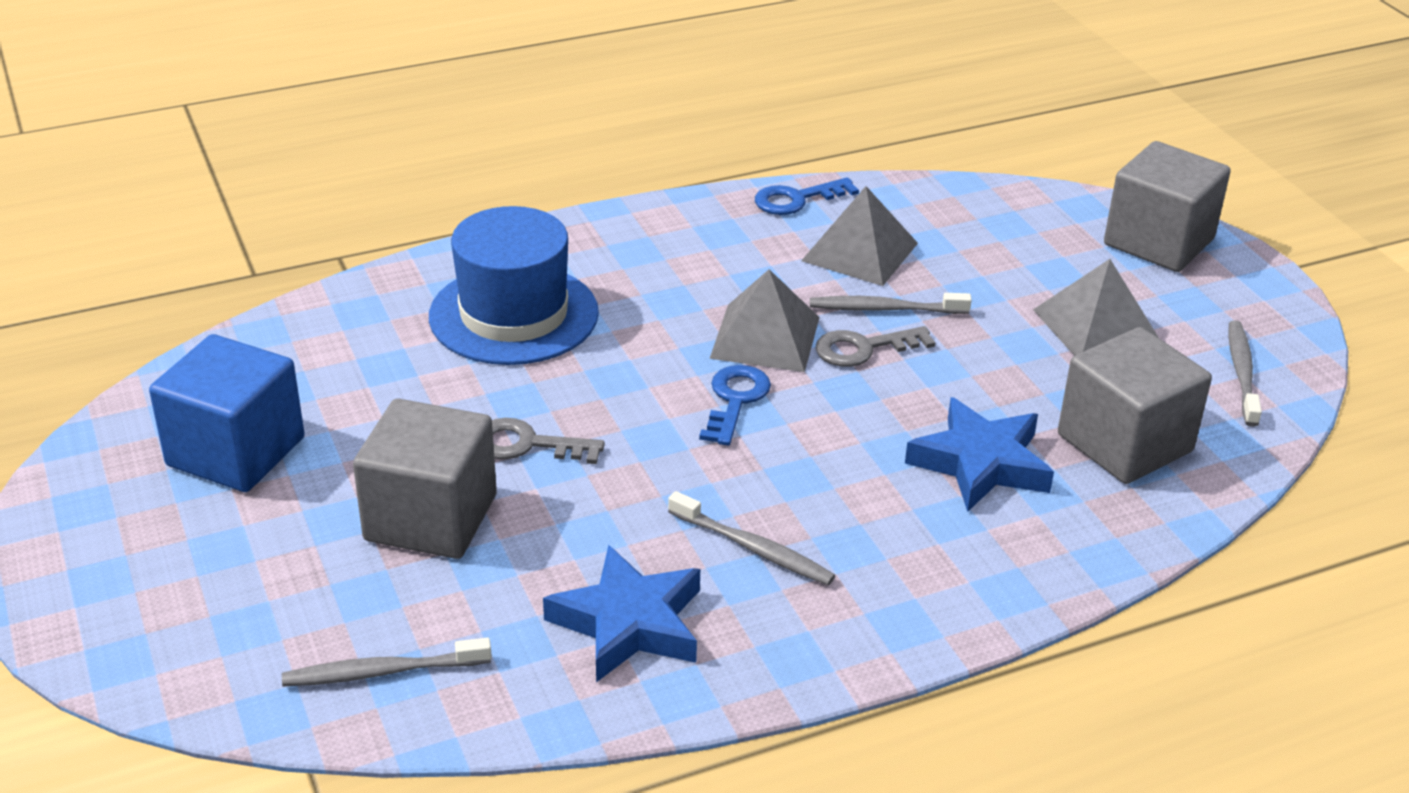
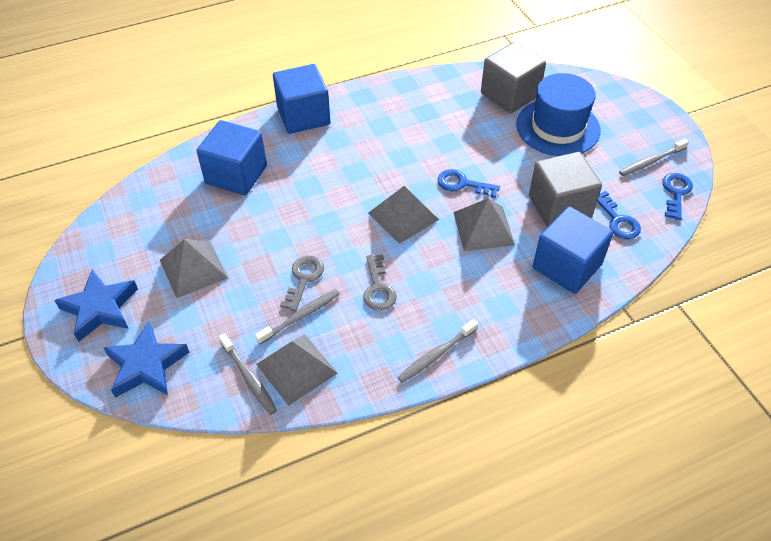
blue cube: [149,334,305,492] = 1 -> [197,120,267,196] [273,64,330,134] [533,207,613,294] = 3
blue key: [699,365,771,446] [755,177,859,215] = 2 -> [438,169,500,198] [597,191,641,239] [663,173,693,220] = 3
grey cube: [353,399,497,559] [1058,327,1212,484] [1104,141,1231,272] = 3 -> [481,42,546,113] [529,152,602,227] = 2
grey pyramid: [709,269,820,372] [801,186,918,286] [1033,259,1159,356] = 3 -> [160,239,228,298] [256,334,338,406] [368,186,439,244] [453,198,515,251] = 4

